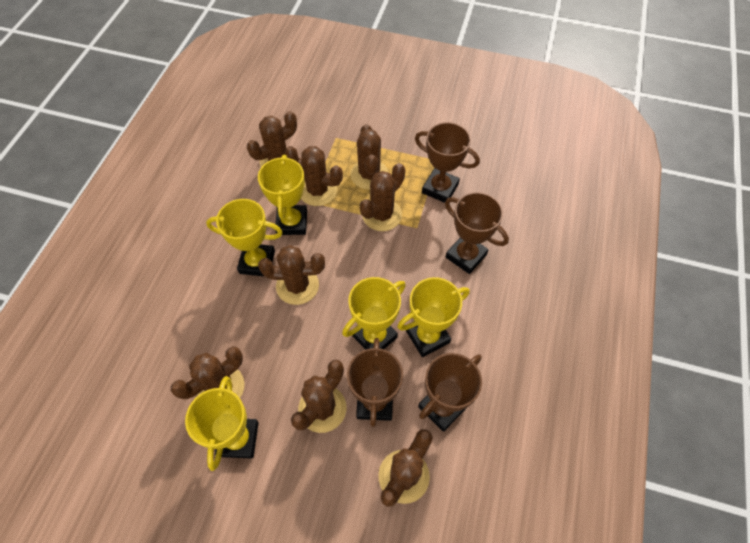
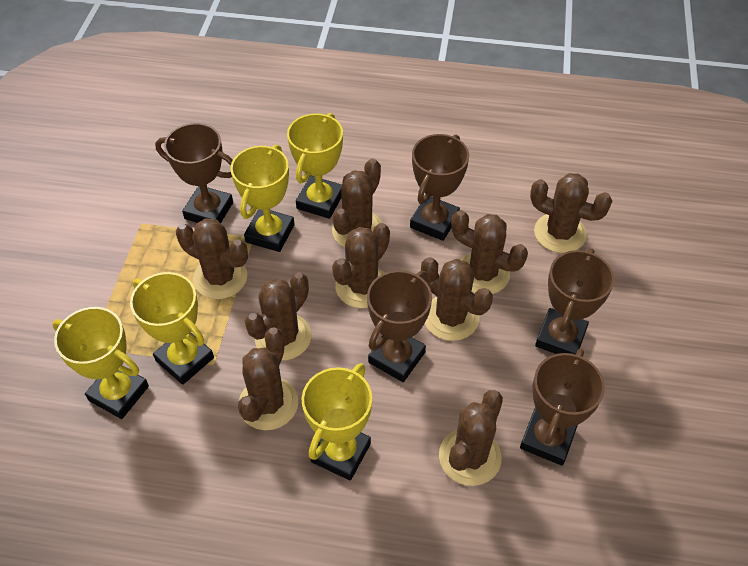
brown cactus: [170,346,245,399] [247,111,297,167] [258,245,325,305] [285,146,343,206] [291,360,346,433] [350,124,388,189] [360,163,405,231] [378,429,433,507] = 8 -> [176,218,248,299] [238,327,298,430] [245,273,311,361] [332,158,382,248] [332,223,390,308] [421,257,493,341] [439,390,503,486] [451,210,528,294] [530,173,612,253] = 9
brown trophy: [347,338,403,427] [415,122,480,203] [418,353,482,432] [445,192,509,274] = 4 -> [155,123,233,224] [367,270,432,382] [410,134,469,241] [520,349,605,466] [535,248,615,355] = 5

